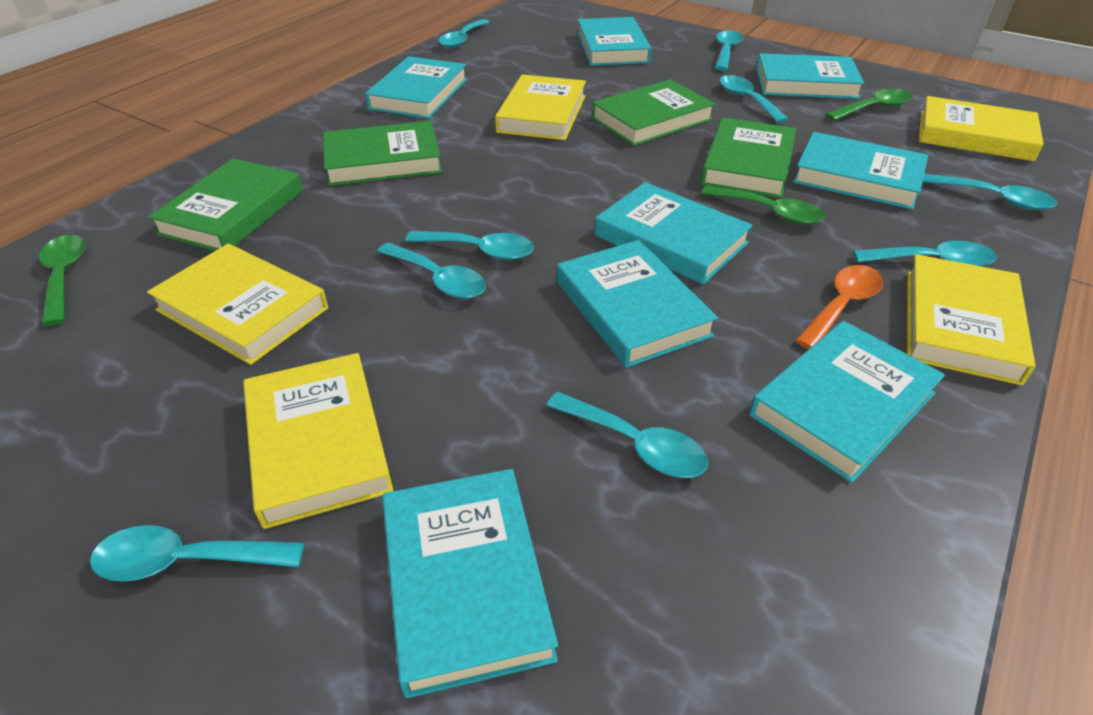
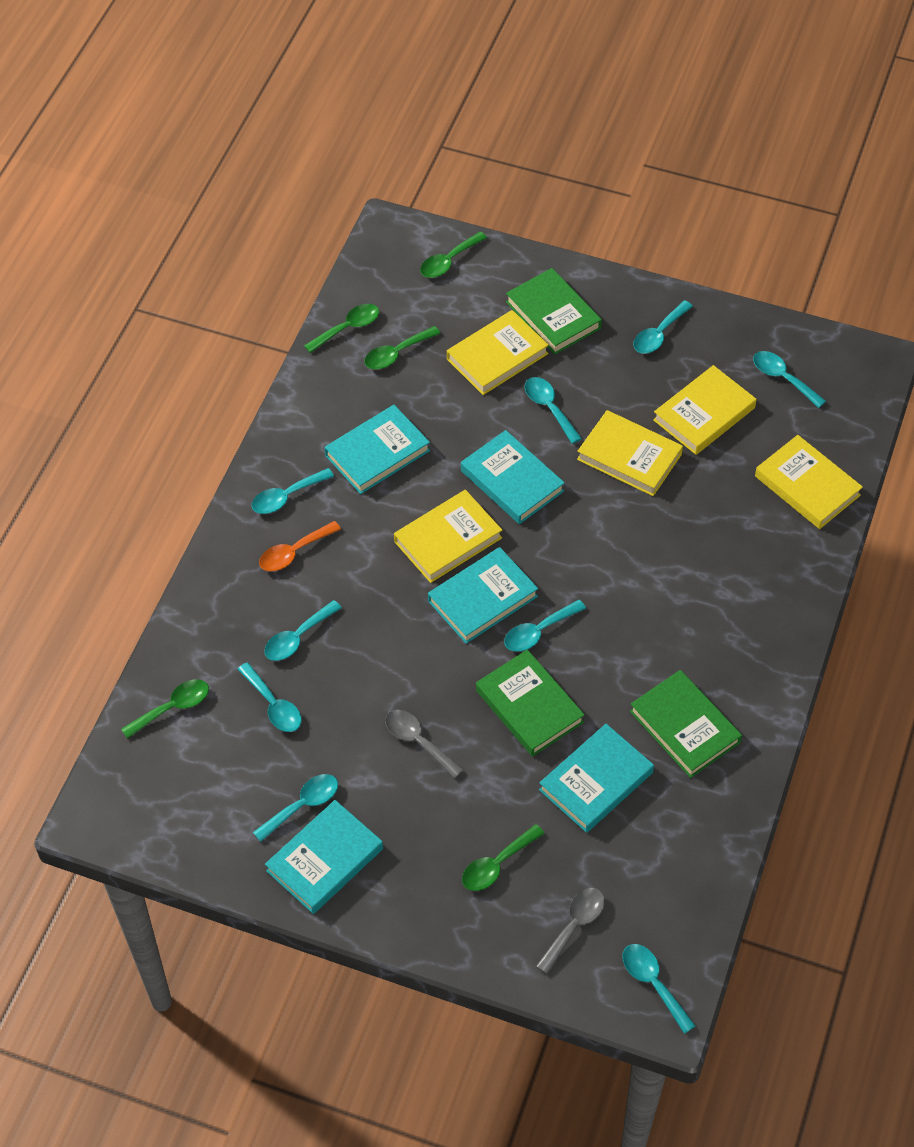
green book: [148,158,303,251] [323,121,442,186] [592,79,715,146] [701,117,796,198] = 4 -> [476,650,585,757] [506,268,602,354] [630,670,742,778] = 3
green spoon: [39,235,85,326] [701,185,826,225] [826,89,912,121] = 3 -> [121,679,209,739] [304,304,379,353] [365,326,441,369] [420,232,487,278] [462,824,545,891] = 5
grey spoon: none = 0 -> [385,710,464,779] [536,888,605,974] = 2
turquoise book: [365,56,467,119] [382,469,558,698] [557,240,718,368] [577,17,652,66] [595,182,753,285] [749,321,945,483] [756,53,865,99] [793,132,928,210] = 8 -> [265,800,383,914] [324,405,430,494] [428,547,538,644] [461,430,565,524] [539,724,654,833] = 5

